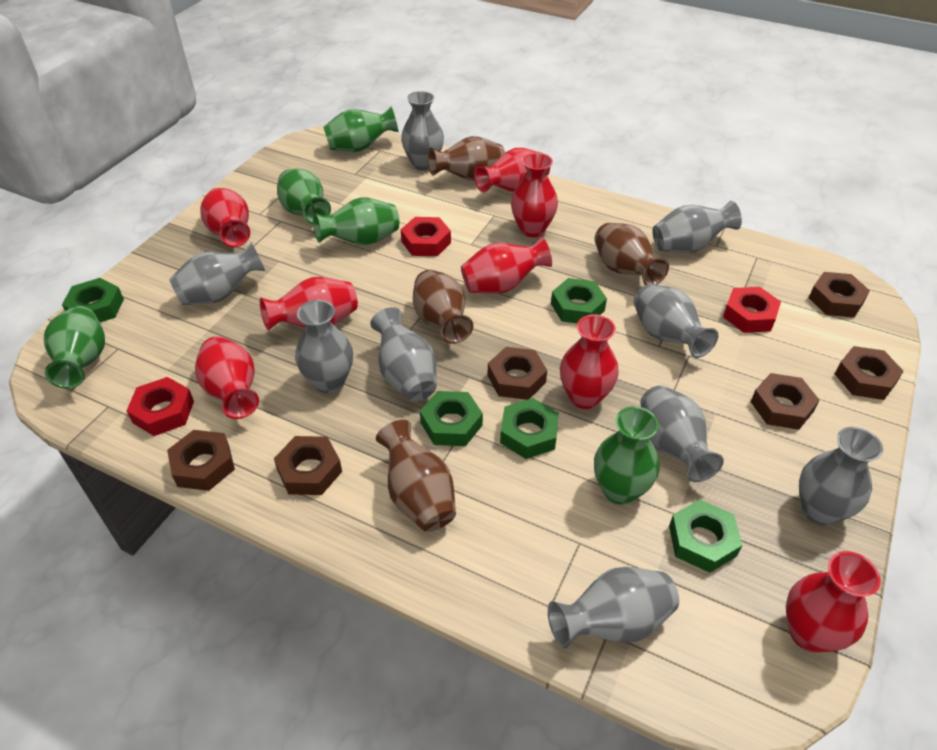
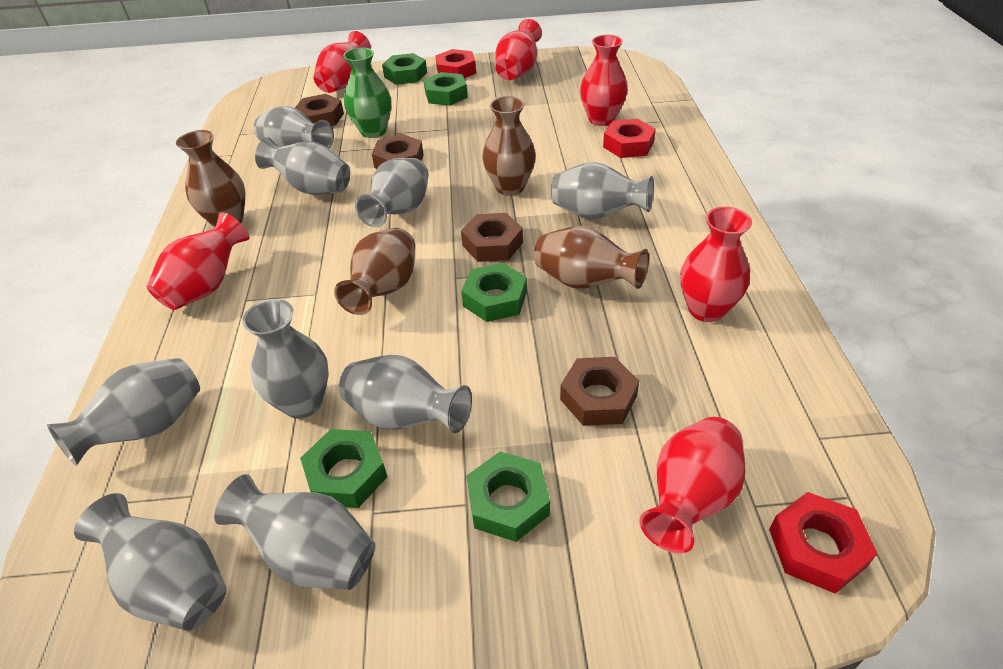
brown nut: [167,430,235,491] [274,436,342,495] [487,347,547,400] [751,373,819,430] [809,272,870,318] [835,346,904,400] = 6 -> [295,94,344,126] [372,134,424,169] [461,213,523,262] [560,357,639,426] = 4
green vase: [44,306,105,389] [277,169,331,224] [313,197,399,245] [323,107,398,152] [594,406,659,505] = 5 -> [343,48,391,138] = 1
red vase: [195,336,259,419] [200,188,250,247] [260,277,358,331] [461,237,552,294] [474,148,550,193] [511,153,558,237] [560,314,619,409] [786,551,881,653] = 8 -> [147,212,249,310] [313,31,371,93] [495,19,542,80] [580,35,628,126] [639,417,746,554] [680,207,752,322] = 6

